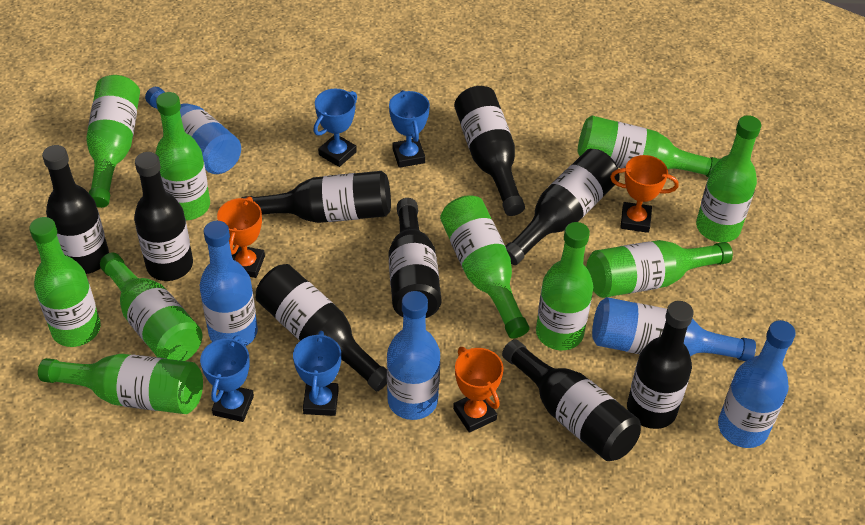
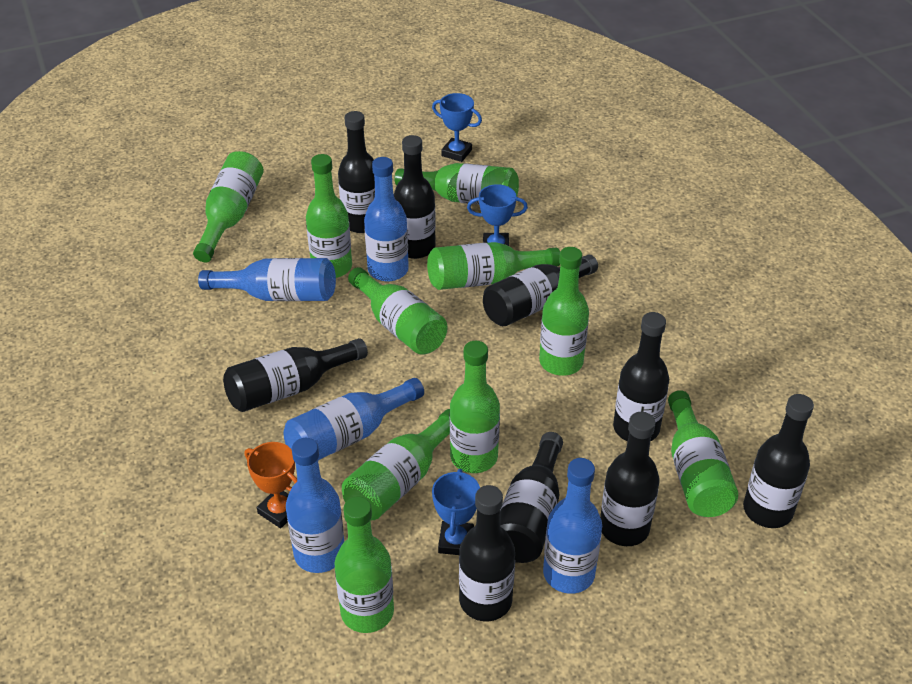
blue trophy: [200,335,254,422] [293,331,341,416] [313,89,357,167] [389,90,430,168] = 4 -> [432,93,482,162] [432,469,480,555] [467,184,528,246] = 3
orange trophy: [217,196,265,278] [453,347,503,433] [610,155,679,233] = 3 -> [245,442,297,528] = 1

